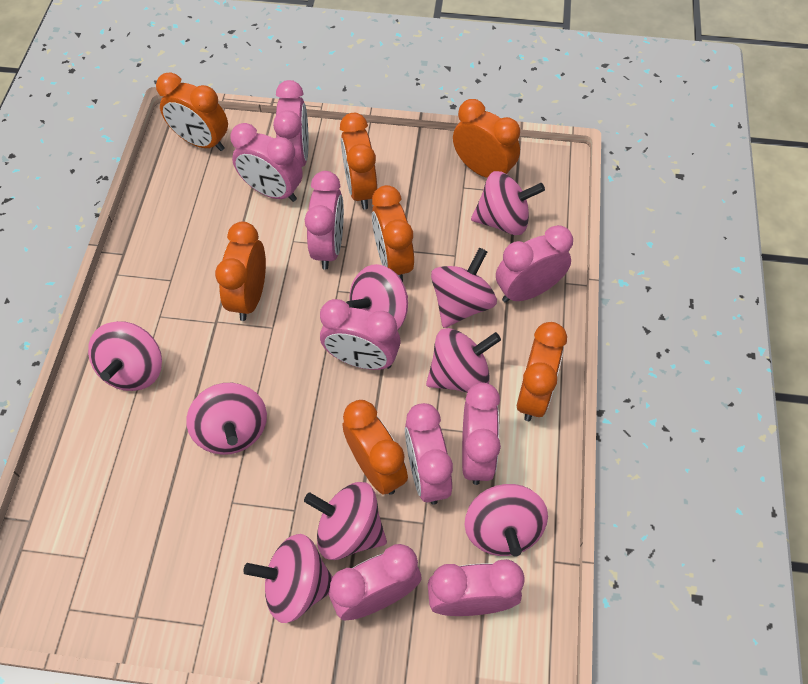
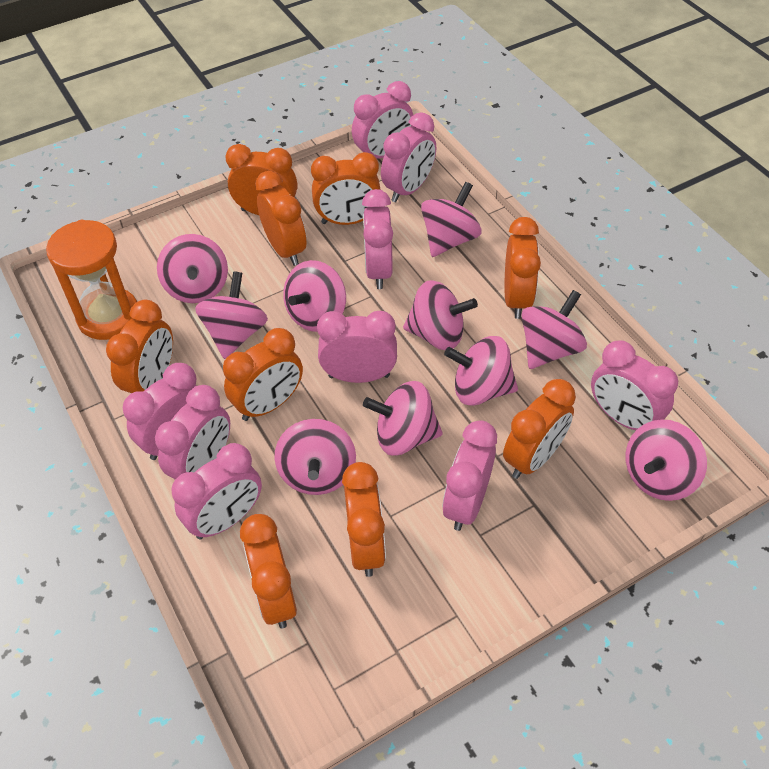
orange clock: [156,72,228,151] [215,221,266,321] [340,113,377,209] [343,400,408,495] [372,185,414,282] [453,99,520,178] [517,322,567,421] = 7 -> [106,300,173,393] [223,328,303,421] [225,144,297,215] [240,514,297,629] [255,171,306,266] [311,152,380,225] [342,462,386,577] [503,379,576,479] [505,217,541,319] = 9
orange hourglass: none = 0 -> [46,220,137,340] = 1
pink spinning top: [88,321,162,391] [186,383,267,455] [244,534,333,623] [304,482,387,560] [346,264,408,330] [426,328,501,393] [431,247,497,328] [465,484,548,557] [471,171,545,235] = 9 -> [157,234,228,303] [195,271,268,359] [275,419,356,495] [283,260,346,332] [363,381,443,456] [403,280,478,350] [421,182,482,257] [444,336,518,406] [521,290,587,369] [626,419,707,501] = 10

